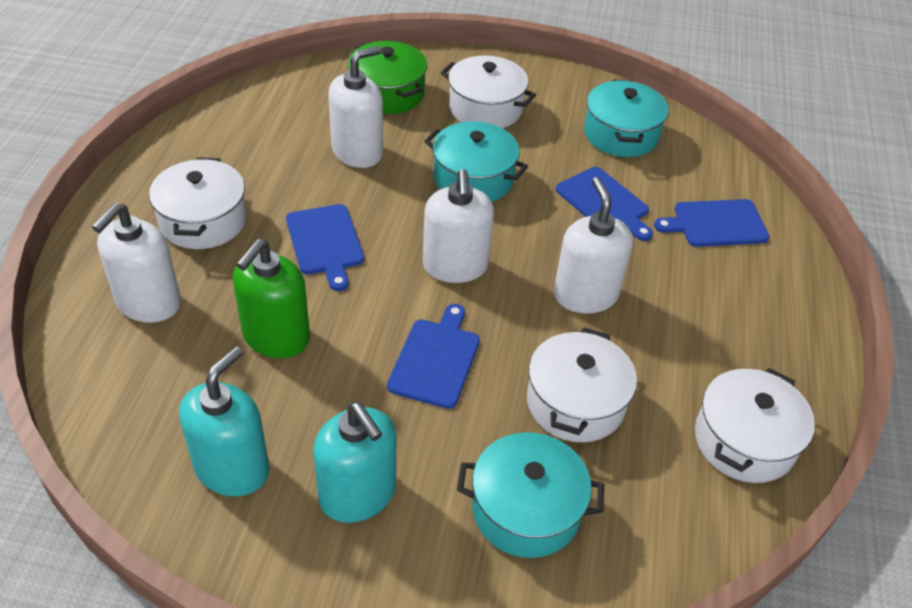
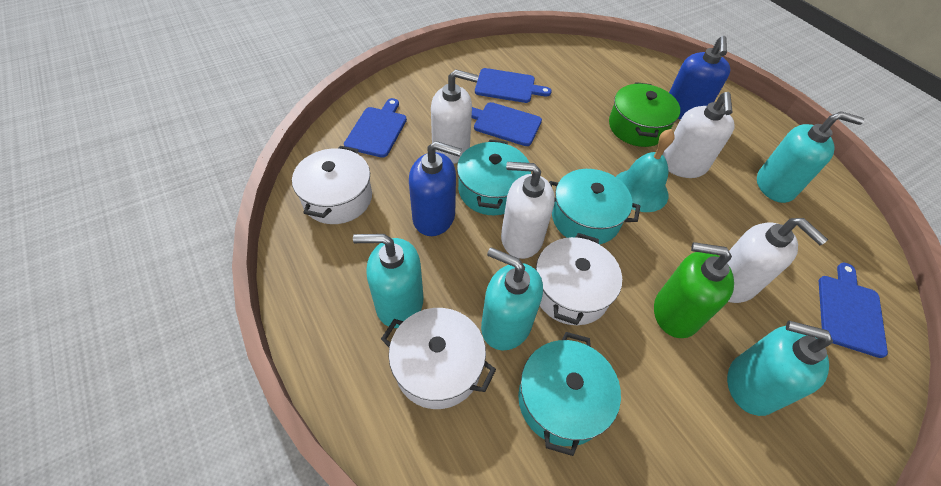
blue soap dispenser: none = 0 -> [409,141,462,236] [669,36,730,120] = 2
turquoise bell: none = 0 -> [616,129,675,212] = 1
turquoise soap dispenser: [179,346,269,497] [313,402,396,523] = 2 -> [353,234,423,328] [481,247,543,351] [727,320,833,416] [757,111,864,203] = 4
white pot: [149,157,247,249] [441,55,536,128] [527,328,637,443] [695,368,815,483] = 4 -> [292,146,372,224] [381,308,496,409] [536,233,622,325] = 3

